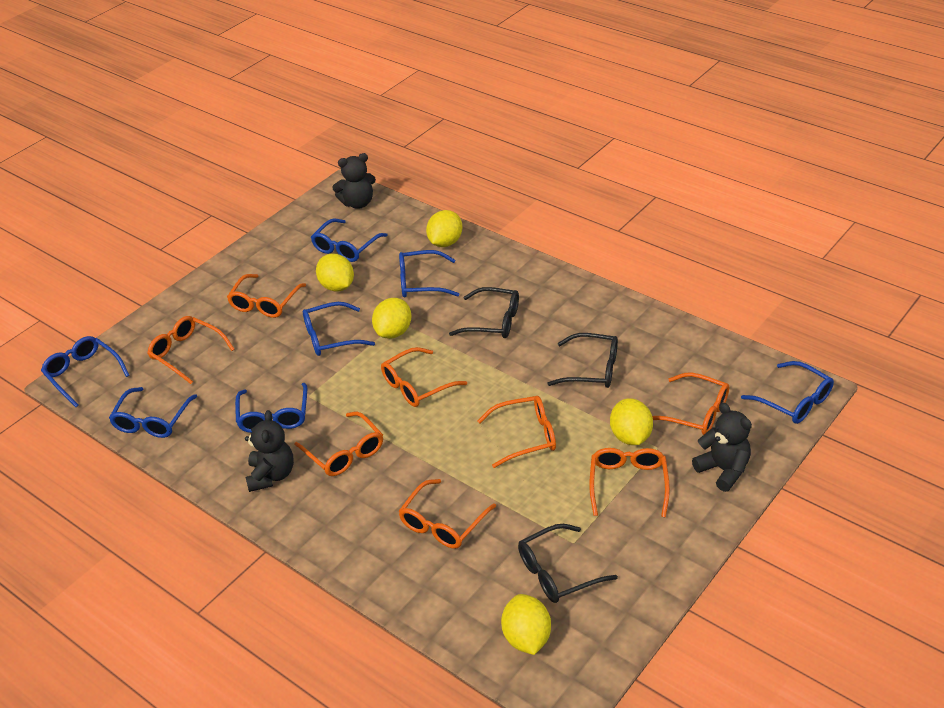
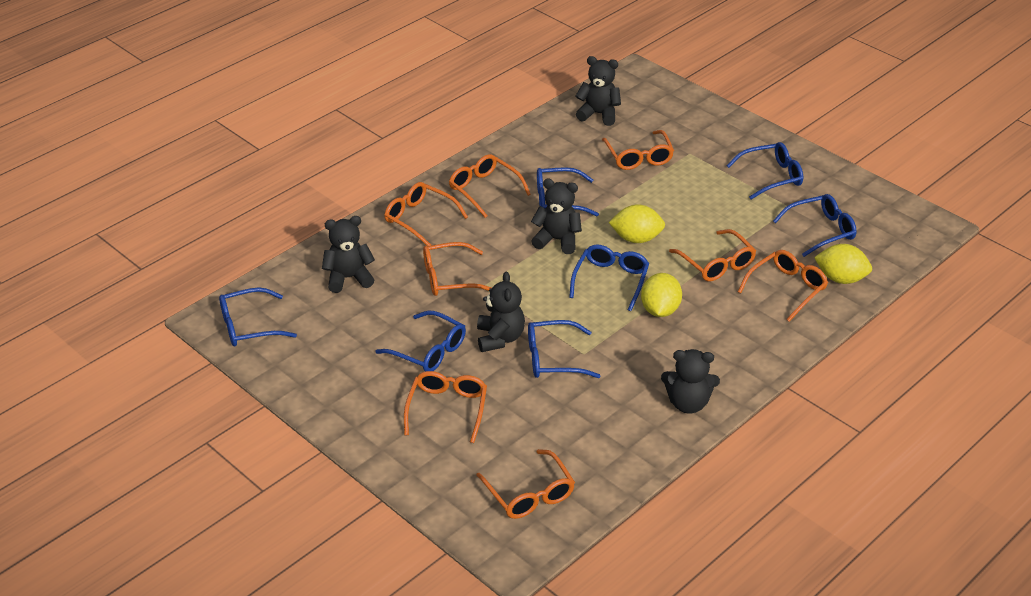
black glasses: [449,287,519,338] [518,524,618,603] [547,333,618,388] = 3 -> none = 0
black teddy bear: [245,410,294,492] [332,153,376,209] [692,403,752,492] = 3 -> [322,216,375,293] [477,271,525,352] [531,179,582,254] [576,56,621,126] [661,349,720,414] = 5
yellow lemon: [316,254,354,292] [372,298,411,339] [426,210,462,247] [501,594,551,655] [610,398,653,445] = 5 -> [609,204,665,243] [641,273,682,317] [814,244,872,284] = 3

